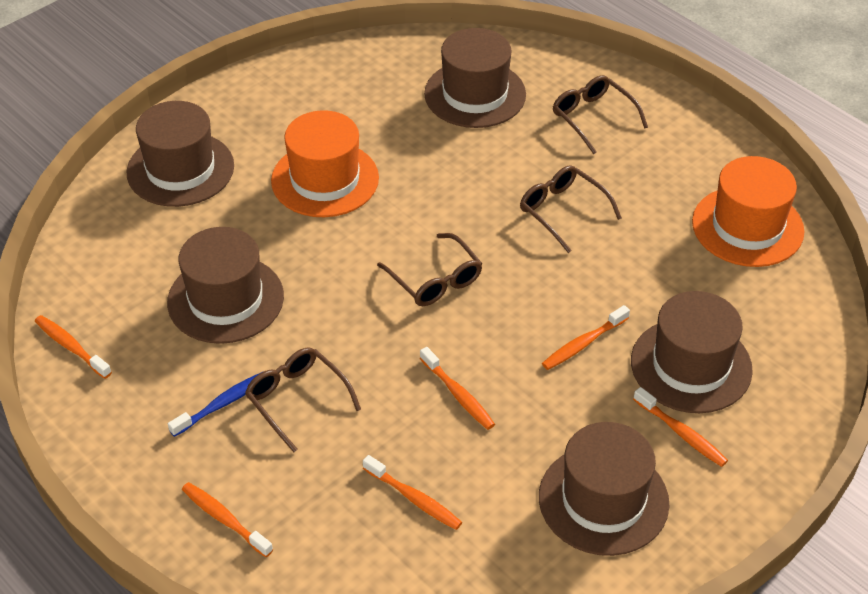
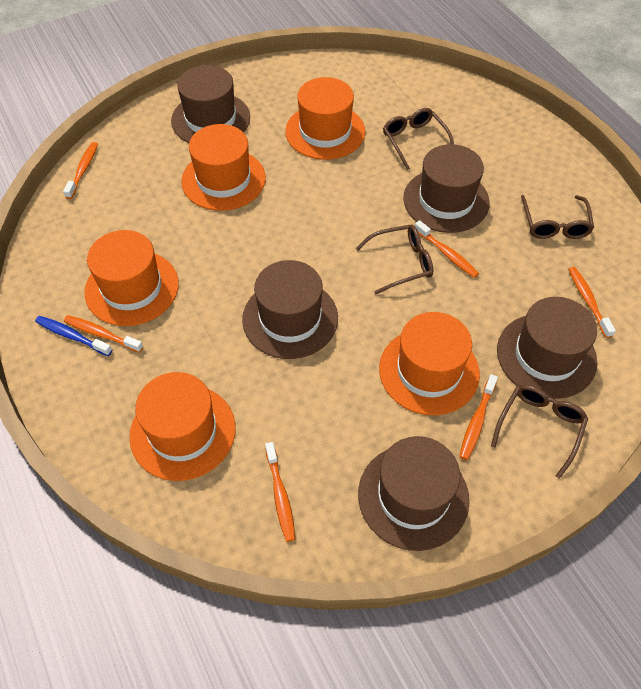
orange hat: [271,110,379,217] [692,156,805,267] = 2 -> [84,230,179,326] [129,372,236,481] [181,124,266,211] [285,77,365,160] [379,312,480,415] = 5

